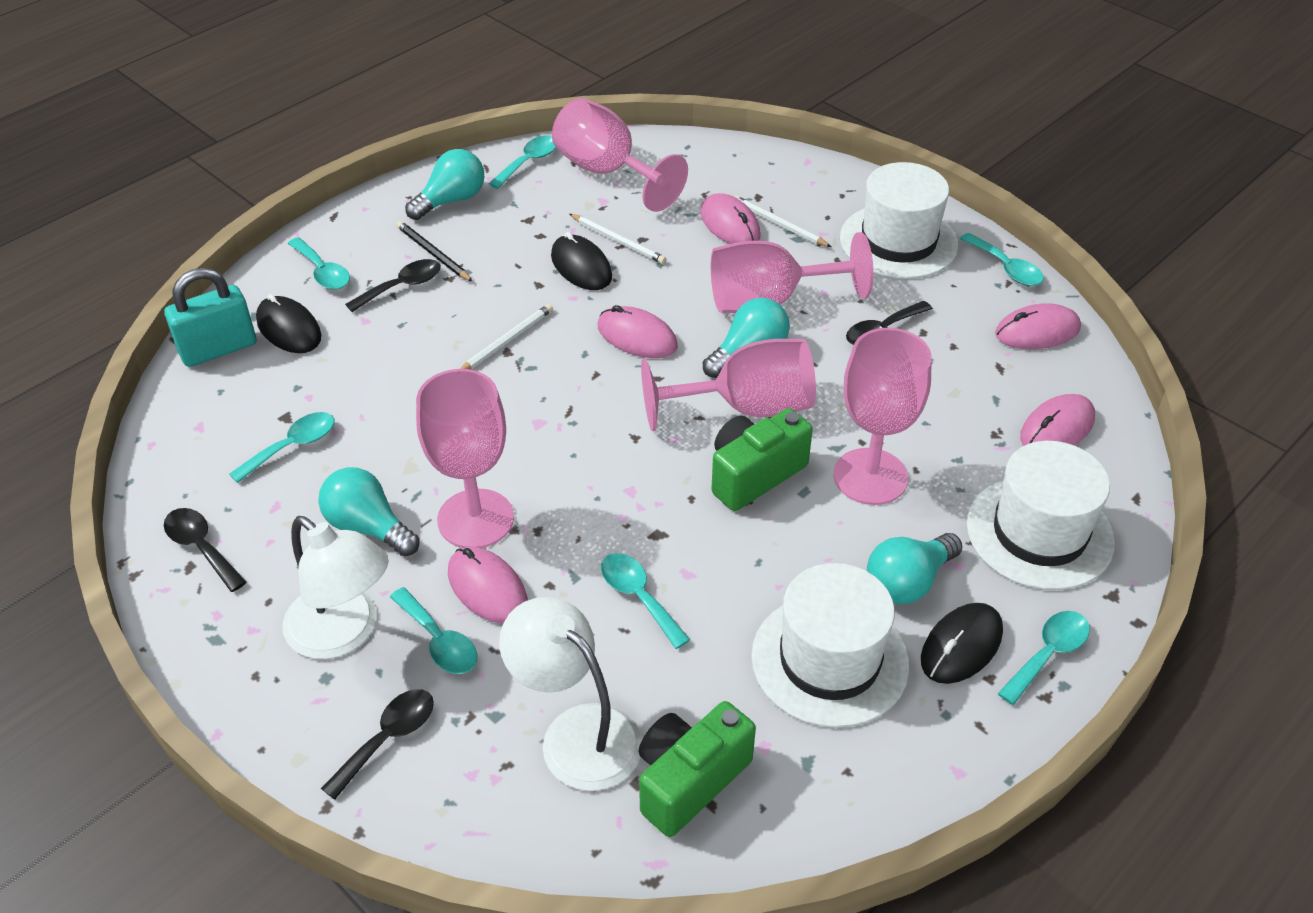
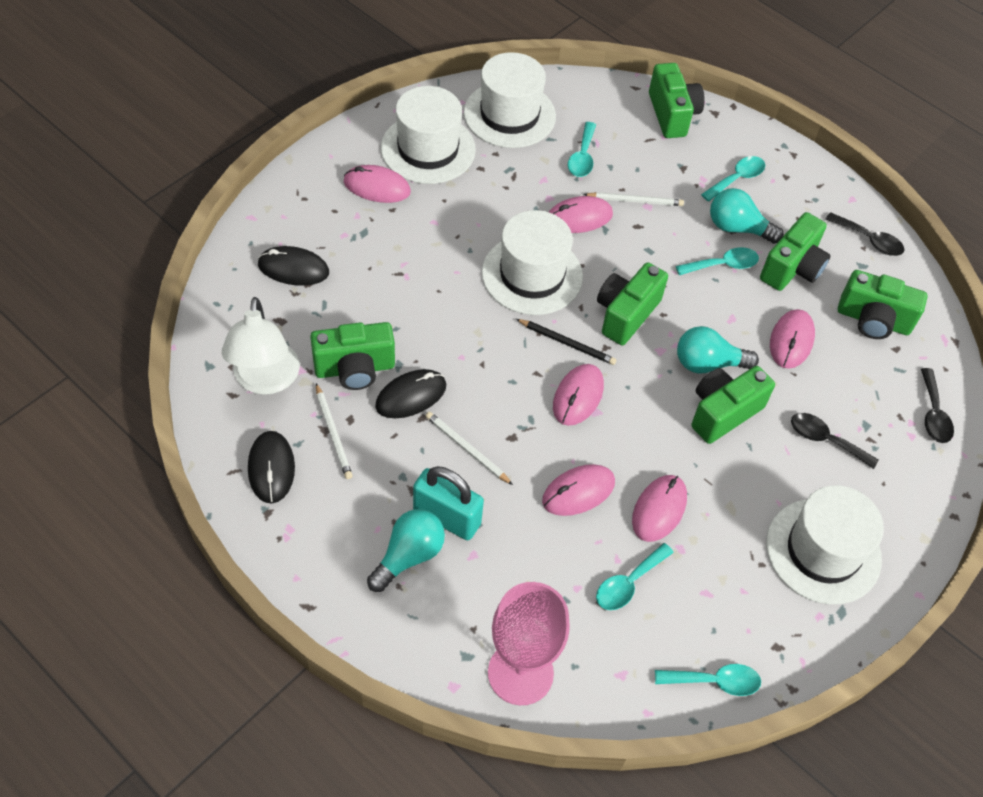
black spoon: [164,508,247,592] [321,689,434,800] [345,259,441,312] [846,301,933,345] = 4 -> [791,413,879,469] [826,212,904,256] [921,368,954,443] = 3
green camera: [639,701,756,837] [711,408,813,511] = 2 -> [310,322,395,390] [597,262,668,345] [649,63,705,138] [691,366,775,444] [760,212,831,291] [838,270,928,339] = 6
pink goblet: [416,369,514,548] [552,98,688,212] [641,339,816,431] [711,232,874,313] [834,328,932,505] = 5 -> [488,582,570,705] = 1
pink mouse: [448,547,528,624] [598,305,678,358] [700,193,761,244] [995,303,1081,349] [1020,394,1095,446] = 5 -> [344,165,411,203] [542,464,615,516] [549,196,613,233] [553,364,604,426] [632,475,687,542] [770,309,815,369] = 6
turquoise light bulb: [318,467,420,557] [405,149,484,220] [702,298,790,378] [867,533,962,604] = 4 -> [367,509,445,592] [677,326,759,374] [710,188,784,244] = 3
turquoise spoon: [229,412,335,483] [288,237,350,290] [390,587,477,674] [489,136,556,189] [601,553,690,649] [960,233,1044,286] [997,611,1090,705] = 7 -> [568,122,596,177] [596,543,674,610] [655,664,761,696] [676,247,759,275] [701,156,765,202] = 5
white hat: [751,563,909,728] [840,162,958,279] [967,441,1115,590] = 3 -> [381,86,476,184] [464,52,556,148] [482,210,583,315] [766,485,884,605] = 4
white lamp: [283,516,389,659] [499,597,642,791] = 2 -> [222,297,300,395] = 1

